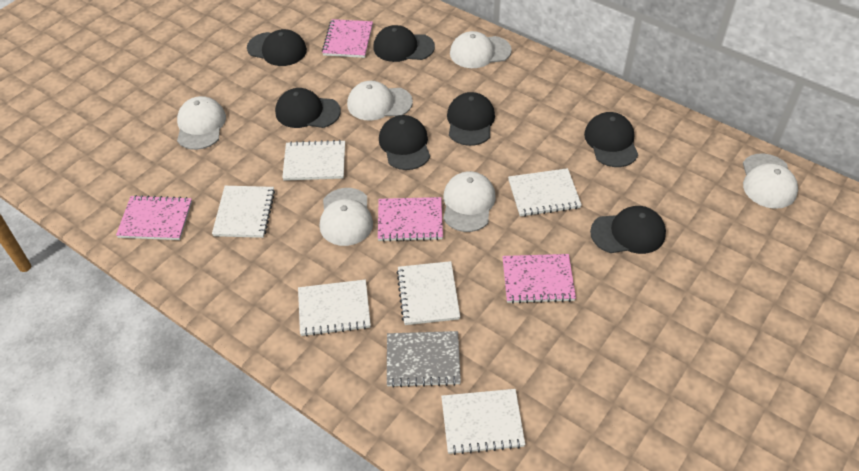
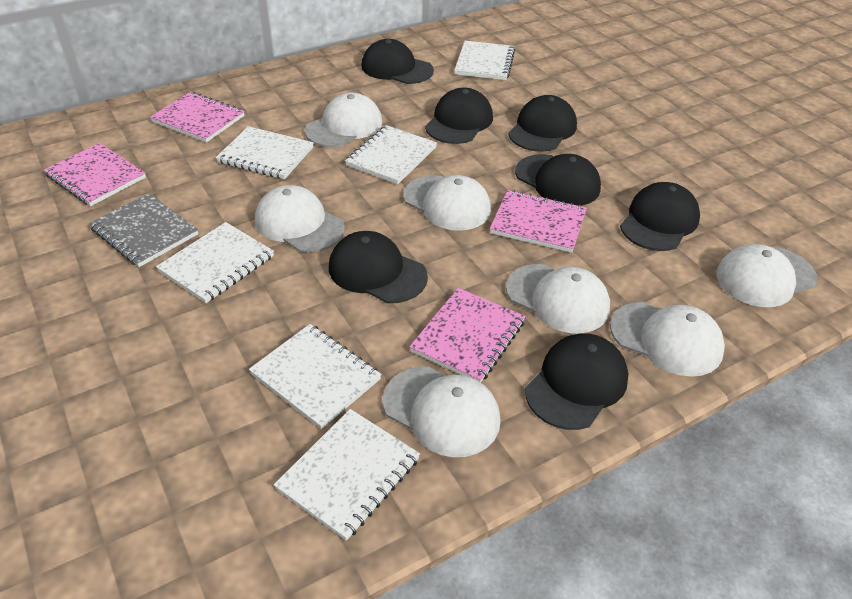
white cap: [177,96,226,150] [320,188,373,246] [347,81,413,121] [443,171,496,232] [450,31,512,68] [743,153,798,209] = 6 -> [255,185,345,253] [305,93,382,148] [383,367,501,457] [403,175,491,231] [506,264,610,333] [610,302,725,377] [716,244,817,307] = 7

